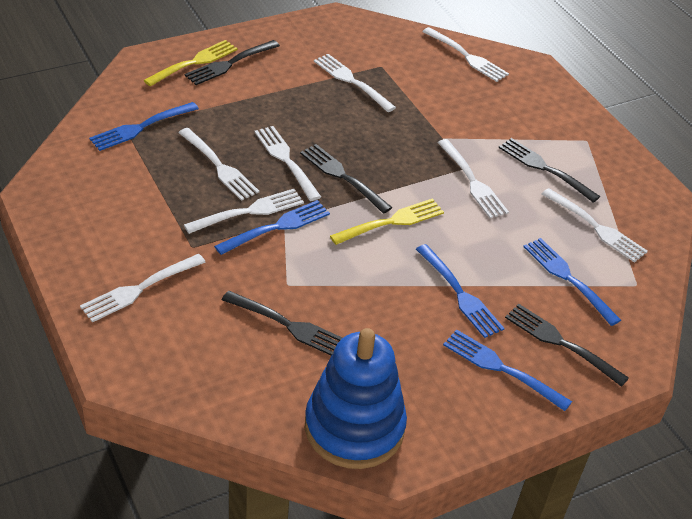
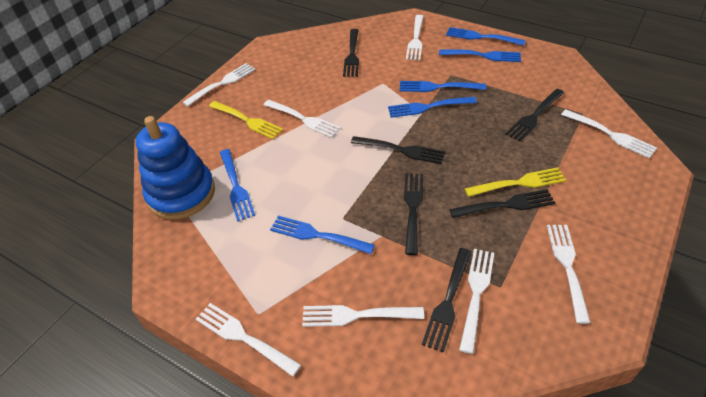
black fork: [185,40,280,85] [222,291,343,356] [300,144,393,214] [499,138,600,203] [505,304,629,387] = 5 -> [343,29,359,77] [351,136,445,164] [404,173,423,255] [422,248,471,352] [449,189,555,218] [505,89,564,142] = 6
blue fork: [89,102,199,151] [214,200,330,255] [416,244,504,338] [443,329,572,411] [523,238,621,326] = 5 -> [220,149,255,221] [270,216,375,254] [388,97,477,118] [400,81,486,92] [439,50,521,62] [446,27,526,46] = 6

